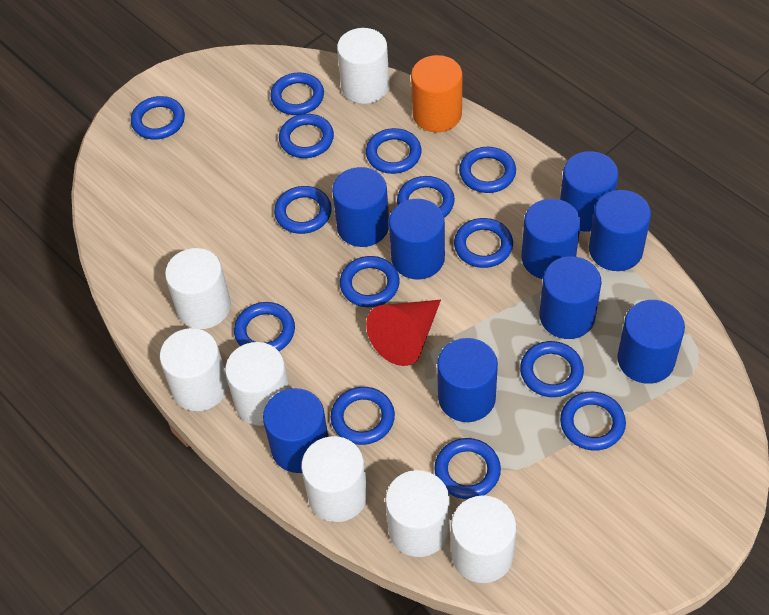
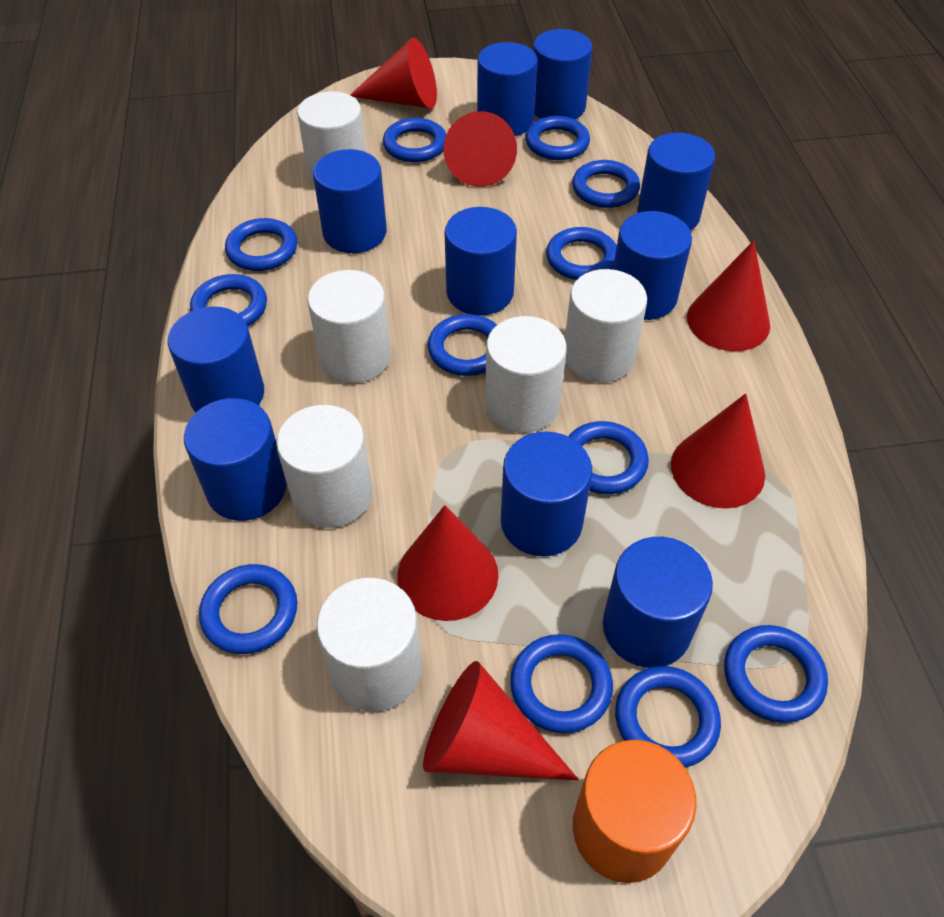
blue cylinder: [263,388,328,473] [332,167,389,247] [389,199,445,279] [437,338,498,422] [521,199,581,279] [539,256,601,339] [560,151,619,232] [589,190,651,271] [617,300,685,384] = 9 -> [168,307,264,413] [184,398,287,521] [313,149,387,253] [445,207,517,315] [477,42,538,136] [501,432,592,557] [533,29,592,119] [603,537,713,668] [613,211,692,320] [637,133,715,231] = 10
blue ring: [131,96,185,140] [234,302,295,351] [270,73,324,115] [274,186,332,234] [279,114,334,158] [331,387,395,445] [340,256,400,307] [366,128,422,174] [397,176,455,218] [434,438,501,499] [454,218,513,268] [459,147,516,193] [520,341,584,397] [560,392,626,451] = 14 -> [190,274,267,326] [199,564,297,654] [225,218,298,271] [383,118,446,162] [428,314,497,376] [510,634,613,733] [526,116,590,160] [546,227,617,280] [568,421,649,494] [572,160,640,208] [615,666,721,768] [724,625,828,723] = 12
red cone: [366,300,441,366] = 1 -> [350,38,437,109] [397,505,498,621] [423,661,579,780] [443,111,517,187] [671,393,765,509] [687,240,770,351] = 6
white cylinder: [160,328,228,411] [165,248,231,329] [225,342,290,426] [301,436,368,522] [337,28,390,104] [385,470,450,557] [451,495,517,583] = 7 -> [276,405,372,528] [297,91,366,184] [307,270,391,383] [316,578,422,711] [485,316,567,433] [565,269,647,383] = 6

